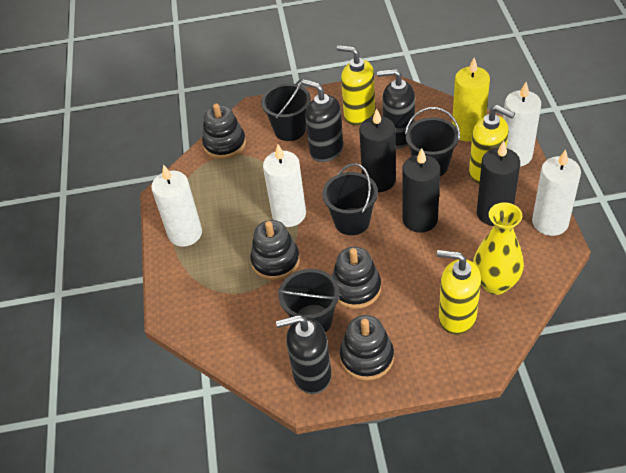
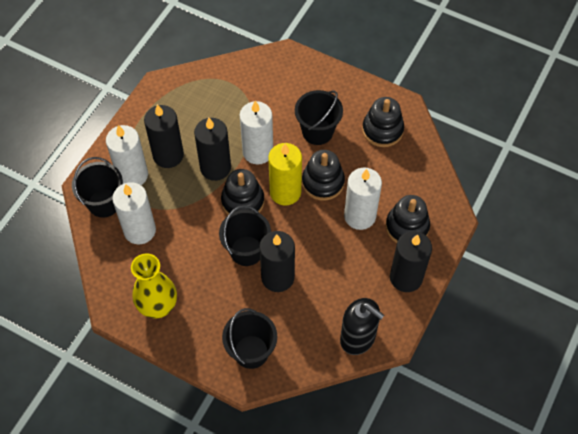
black candle: [359,108,396,192] [402,148,440,233] [477,141,520,226] = 3 -> [144,104,184,168] [194,118,231,181] [259,231,295,292] [390,231,432,292] = 4
black soap dispenser: [276,315,332,394] [302,79,343,162] [377,69,415,149] = 3 -> [340,298,384,355] = 1
yellow soap dispenser: [337,45,375,126] [437,250,481,335] [469,105,515,184] = 3 -> none = 0

